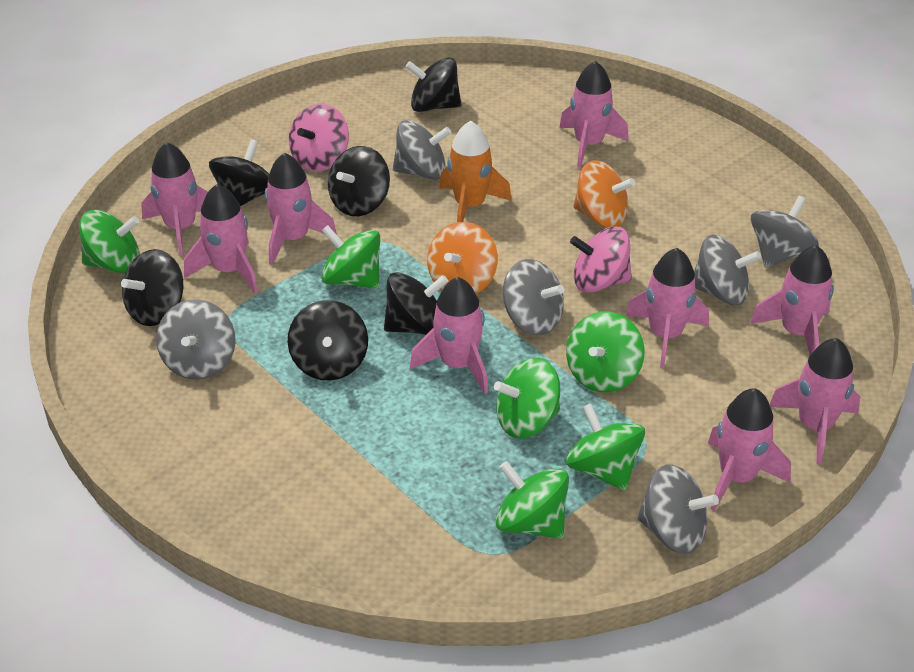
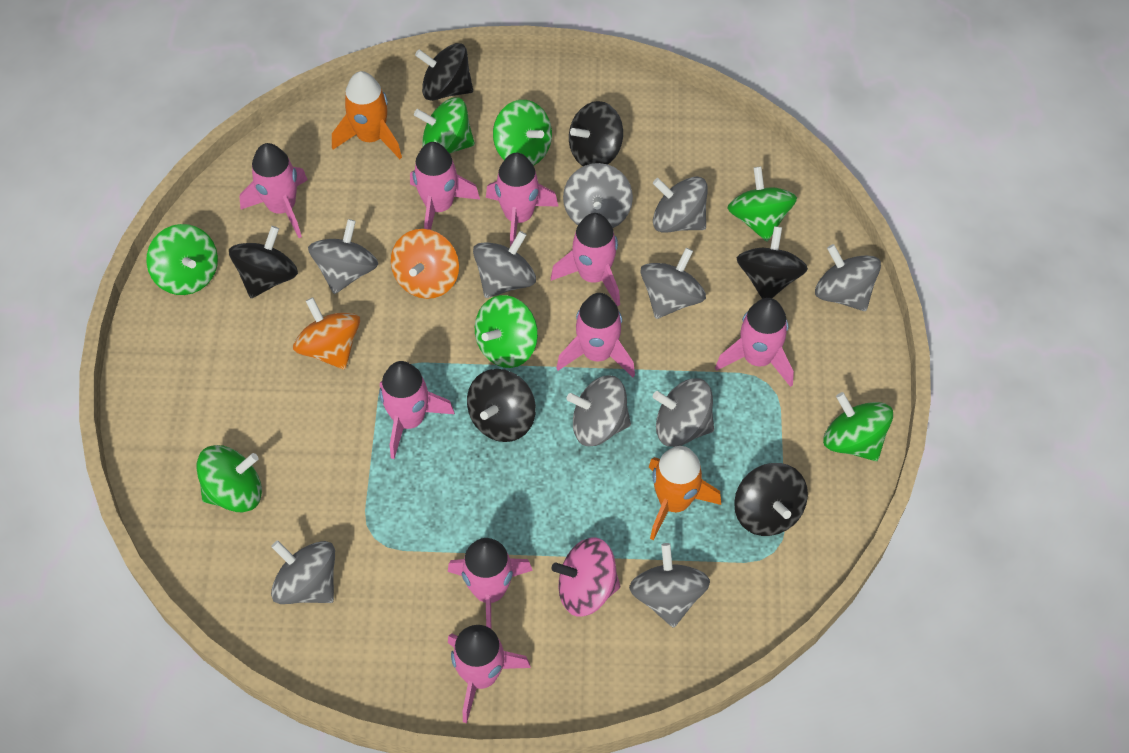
green spinning top: [79,210,140,273] [321,225,380,289] [494,358,560,438] [495,461,569,539] [565,404,645,491] [566,312,644,392] = 6 -> [146,224,218,295] [196,445,262,512] [414,98,475,153] [475,295,538,368] [493,100,552,166] [727,167,797,241] [823,392,893,461] = 7
grey spinning top: [156,299,236,380] [393,120,451,180] [503,259,564,335] [637,464,719,554] [694,234,761,305] [751,196,819,268] = 6 -> [271,541,335,604] [308,219,378,294] [473,231,536,298] [563,163,633,228] [567,375,631,446] [629,543,710,628] [641,248,706,319] [653,177,708,233] [653,378,714,447] [815,244,881,311] = 10
orange rocket: [439,121,512,222] = 1 -> [332,71,402,159] [649,446,721,541] = 2
pink spinning top: [289,104,349,172] [570,226,632,293] = 2 -> [552,537,620,617] = 1

